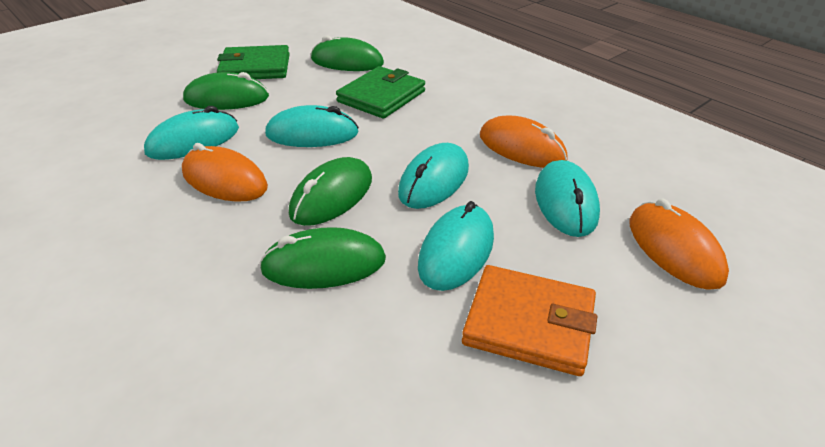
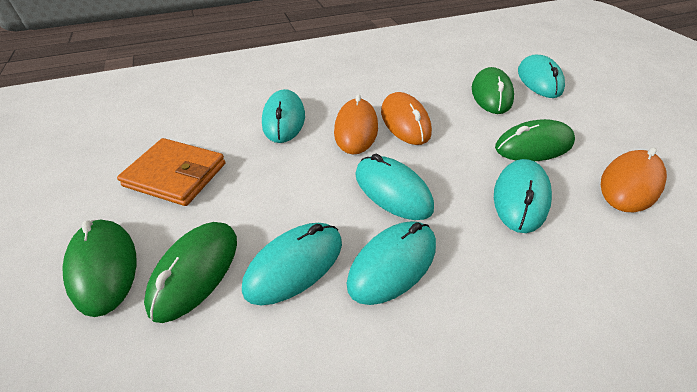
green wallet: [217,45,290,79] [336,66,425,119] = 2 -> none = 0
turquoise mouse: [144,106,239,160] [265,105,359,147] [398,143,469,209] [418,201,494,291] [535,160,600,237] = 5 -> [242,223,342,305] [262,89,305,143] [347,221,436,305] [355,154,434,220] [494,159,552,233] [518,54,565,98] = 6

